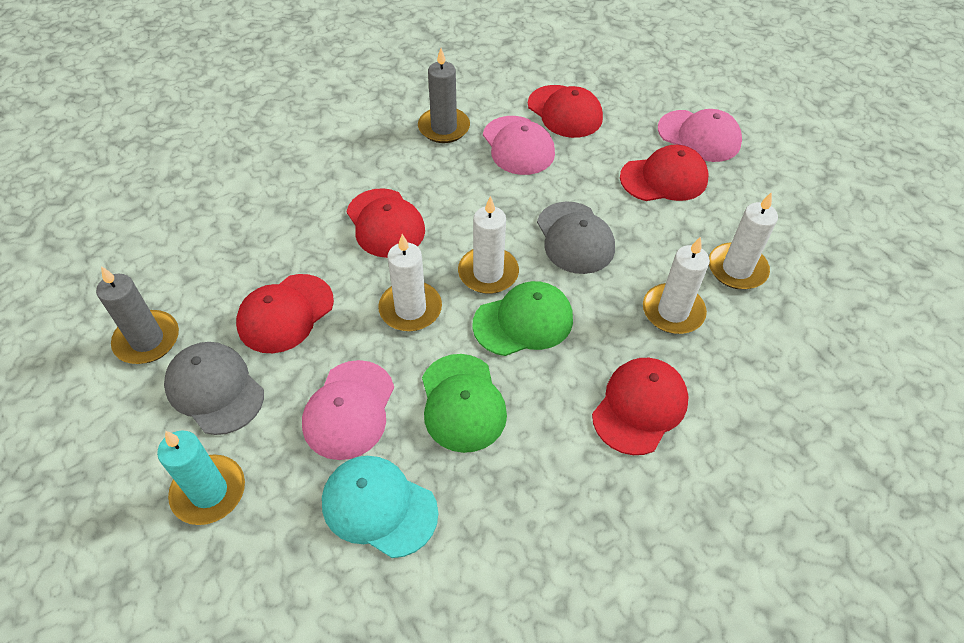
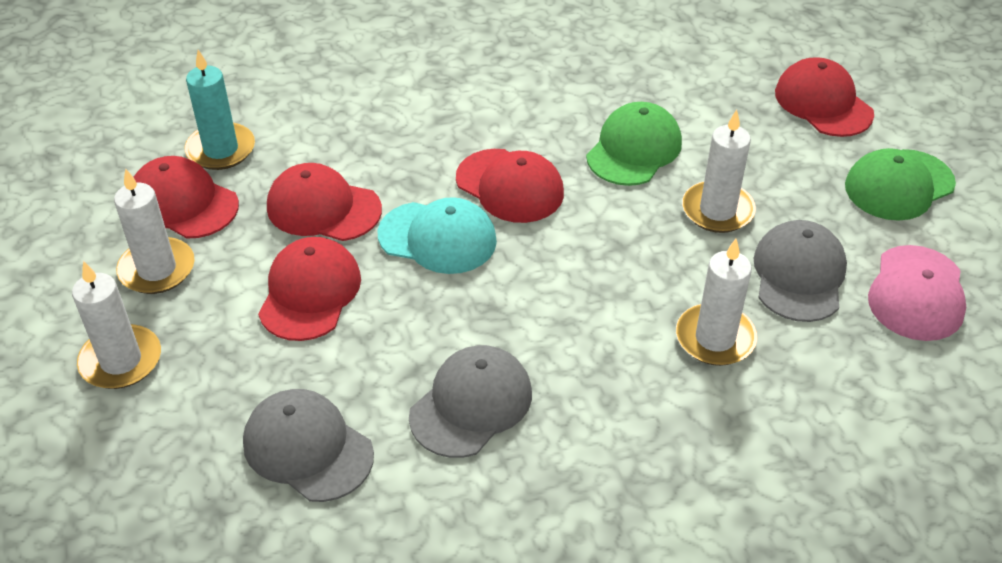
grey candle: [96,266,179,364] [418,48,470,143] = 2 -> none = 0
grey cap: [164,342,264,435] [537,201,615,274] = 2 -> [243,389,374,502] [409,345,532,458] [754,220,847,322] = 3
pink cap: [302,360,394,460] [483,116,555,175] [658,109,742,162] = 3 -> [868,245,966,341] = 1

